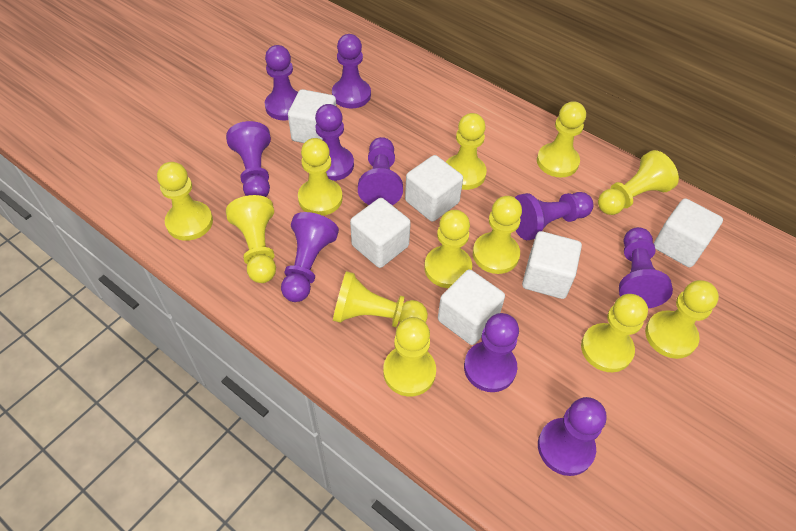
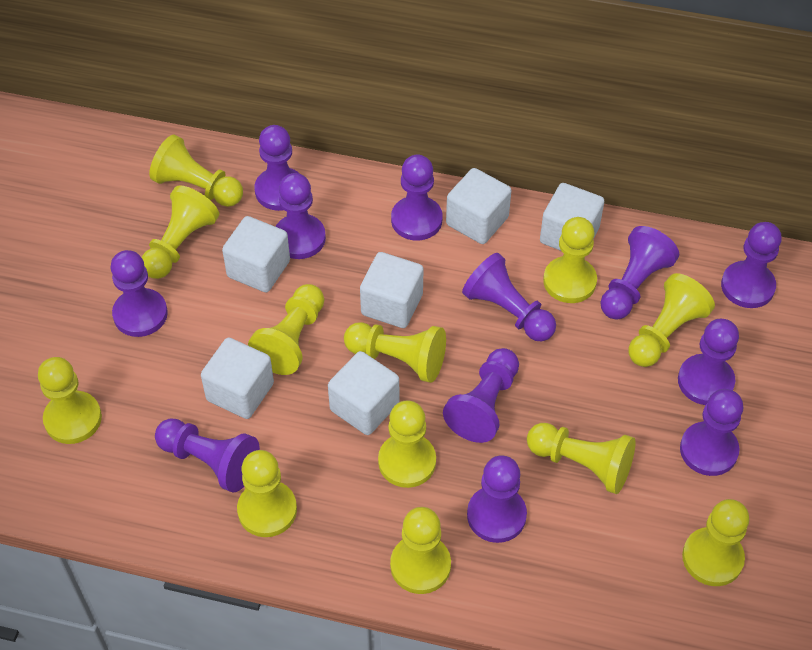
purple pawn: [226,121,271,197] [265,45,298,120] [281,212,339,302] [315,104,354,181] [332,34,371,108] [358,137,403,205] [464,313,519,392] [515,192,593,240] [538,397,607,476] [619,227,673,308] = 10 -> [111,250,168,337] [155,419,260,493] [255,125,300,211] [275,173,326,259] [391,155,443,241] [443,348,519,443] [462,253,556,341] [467,455,527,543] [601,226,679,320] [678,319,739,405] [680,389,743,476] [721,222,782,308] = 12

